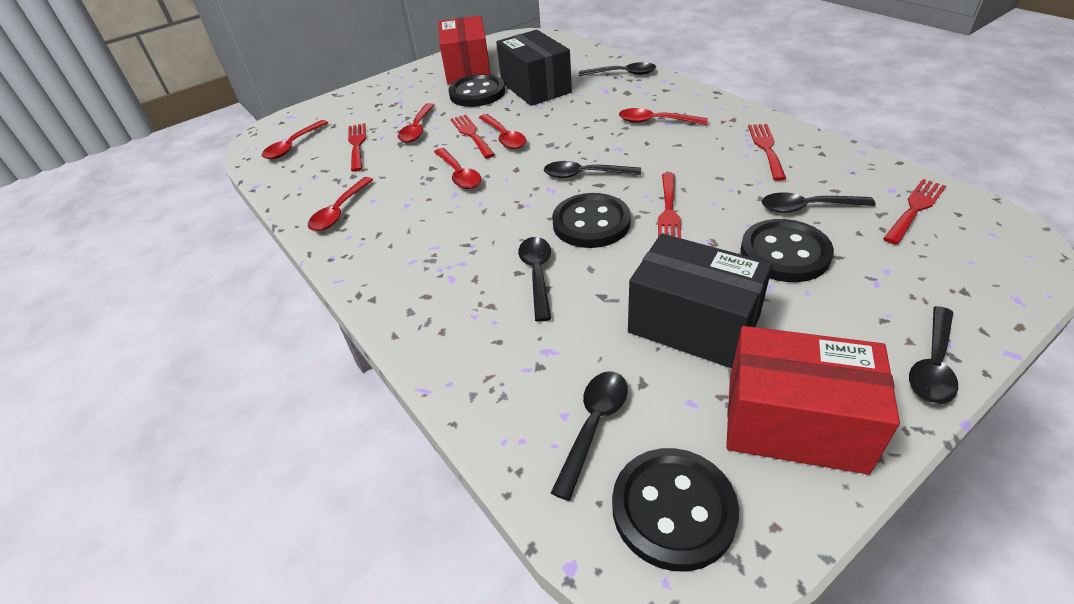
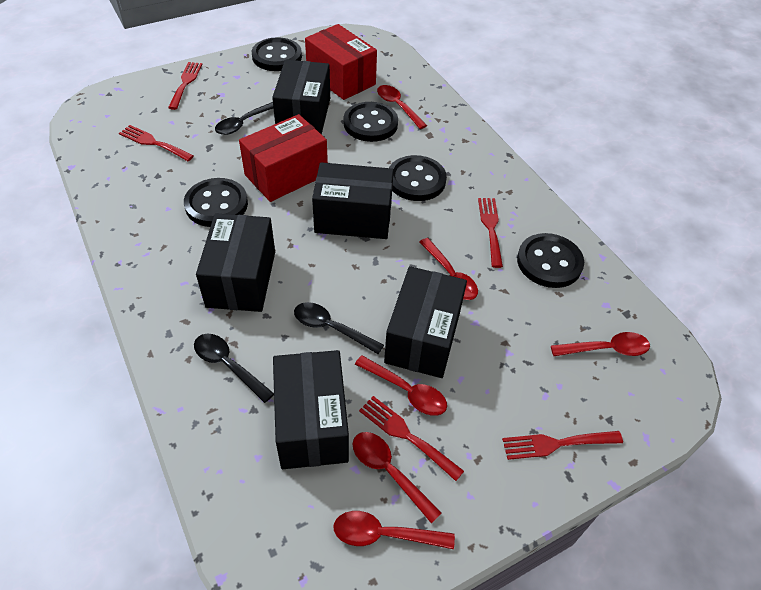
black box: [496,30,572,106] [628,234,773,368] = 2 -> [196,213,275,312] [272,60,330,135] [273,350,349,469] [312,162,394,239] [384,266,467,378] = 5
black button: [448,74,505,107] [552,193,631,248] [612,448,739,571] [740,219,834,282] = 4 -> [184,178,248,227] [252,37,302,71] [343,102,398,142] [389,155,447,201] [517,233,584,288] = 5
black spoon: [518,237,551,322] [544,161,641,178] [551,371,628,501] [579,62,656,76] [762,192,876,213] [909,306,958,405] = 6 -> [194,334,274,403] [215,102,273,135] [294,302,384,354] = 3

